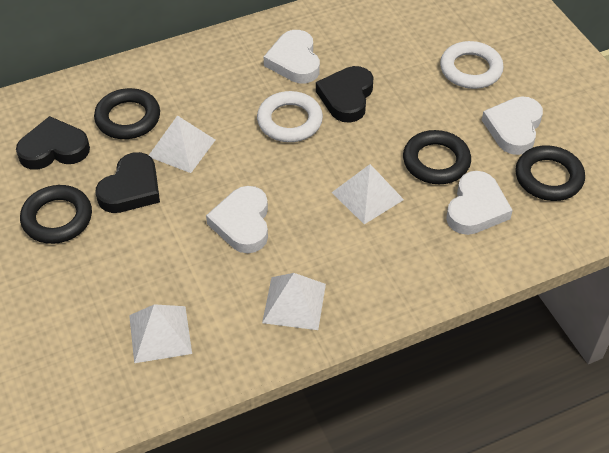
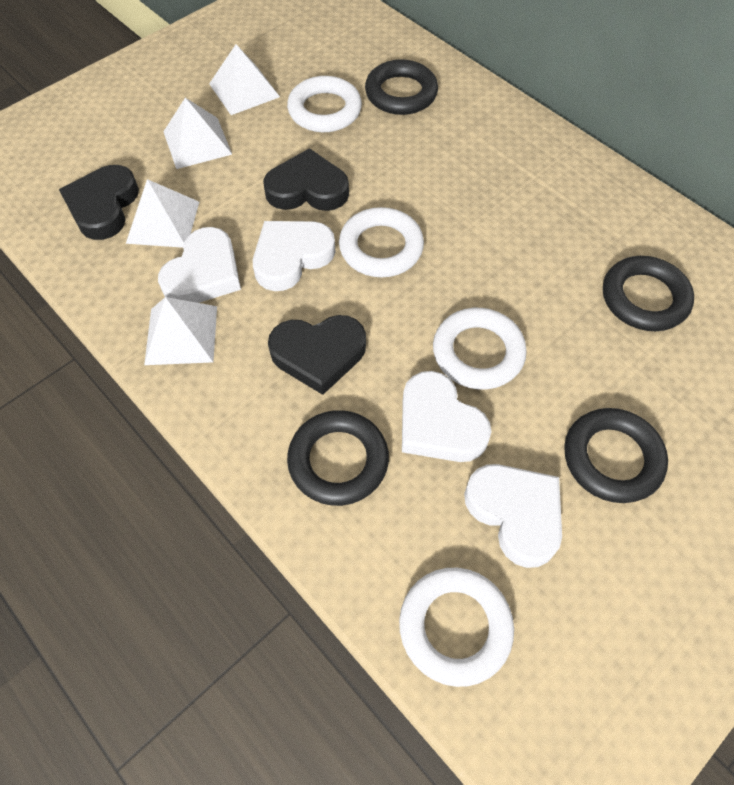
white ring: [257,91,323,142] [440,41,504,89] = 2 -> [287,76,362,132] [339,207,424,277] [399,568,514,687] [433,308,527,390] = 4

